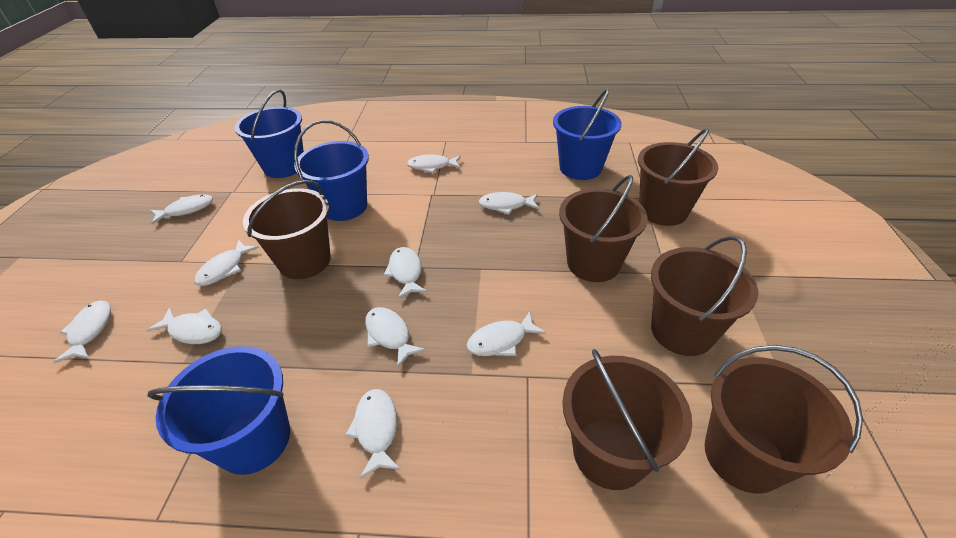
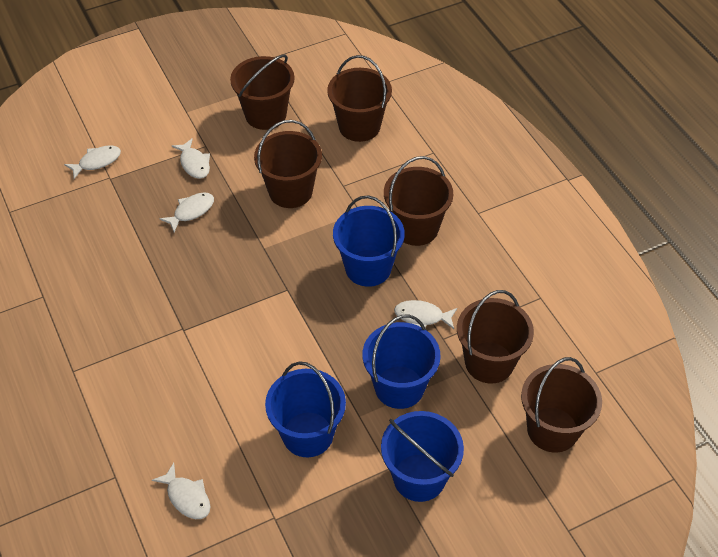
white fish: [53,300,111,363] [147,307,222,344] [150,194,213,224] [195,239,259,286] [345,389,401,479] [365,307,426,367] [383,247,427,299] [407,154,461,173] [467,311,546,356] [479,192,539,215] = 10 -> [64,146,121,179] [152,463,211,519] [159,192,214,232] [172,138,210,179] [394,300,457,329] = 5

